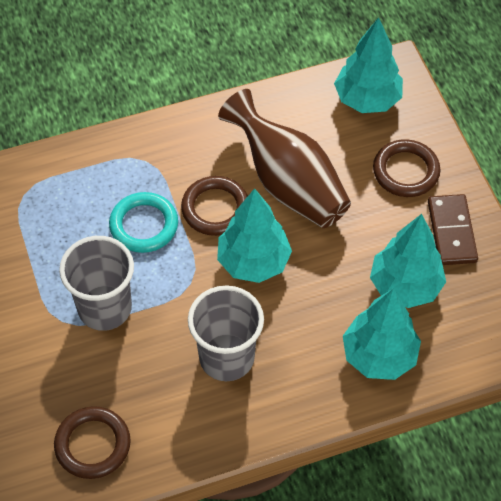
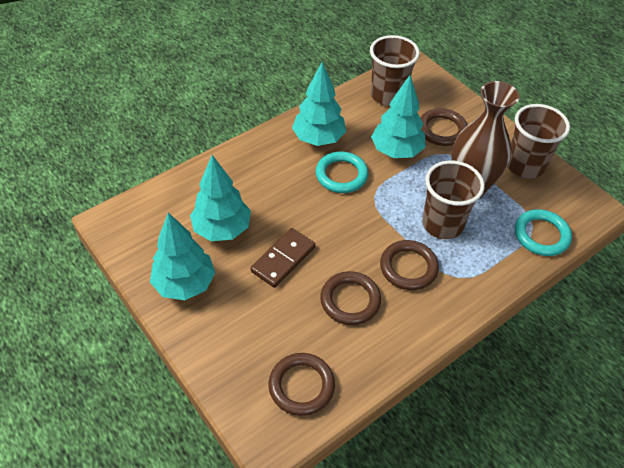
brown cup: none = 0 -> [370,35,420,106] [422,160,485,239] [507,104,570,179] = 3
brown ring: [54,406,131,479] [181,176,248,236] [373,139,440,197] = 3 -> [269,353,335,416] [320,271,381,325] [380,240,439,290] [421,108,467,146] = 4
grey cup: [59,236,134,331] [188,285,264,381] = 2 -> none = 0
turquoise ring: [109,192,178,253] = 1 -> [316,151,368,193] [515,209,572,256] = 2

